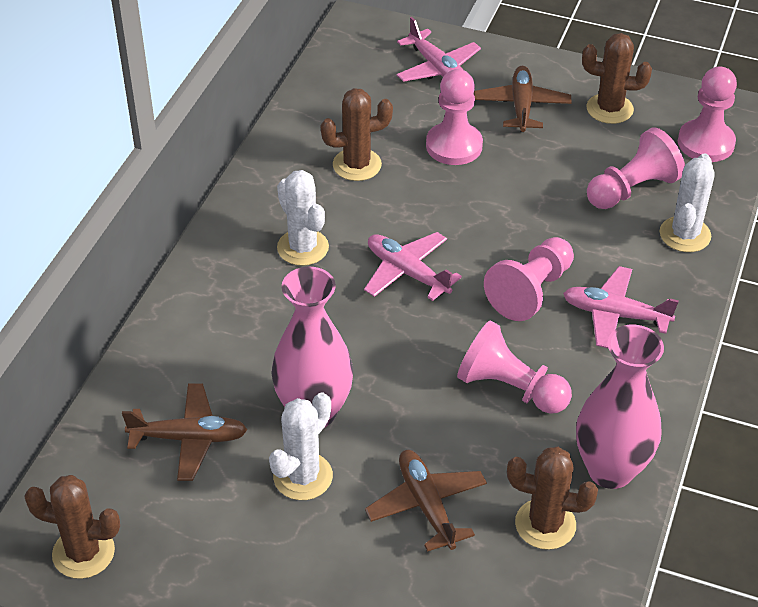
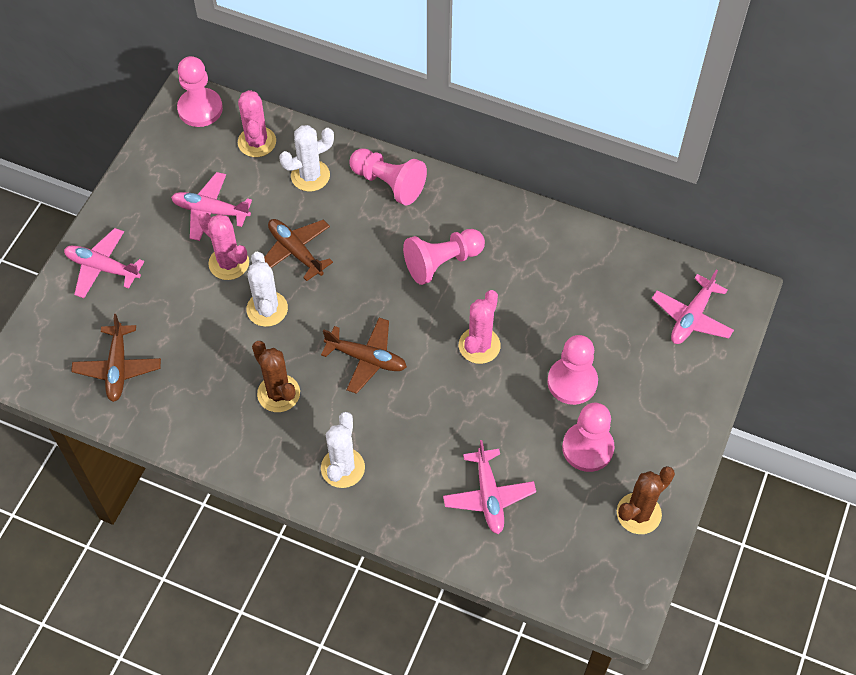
brown cactus: [24,475,120,579] [321,88,393,181] [507,447,598,550] [582,33,652,124] = 4 -> [252,341,300,412] [617,466,675,534] = 2
pink cactus: none = 0 -> [198,212,249,280] [238,90,276,157] [459,290,501,364] = 3
pink plane: [364,232,462,301] [397,17,481,82] [563,266,679,349] = 3 -> [64,228,144,298] [171,172,252,241] [443,440,536,534] [652,269,734,344] = 4
pink vase: [271,267,353,428] [576,325,664,489] = 2 -> none = 0

